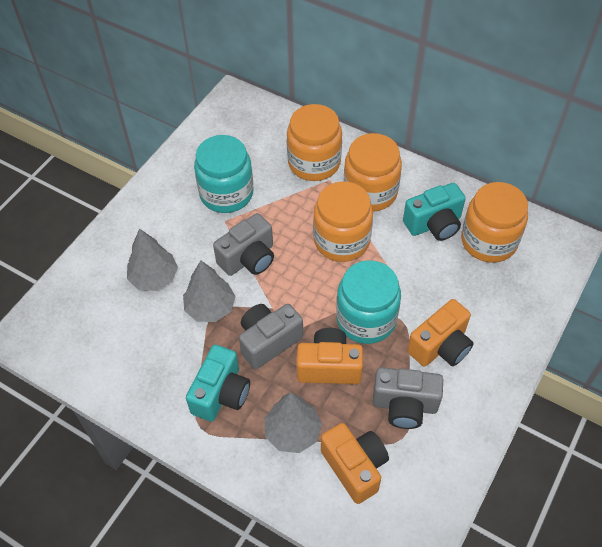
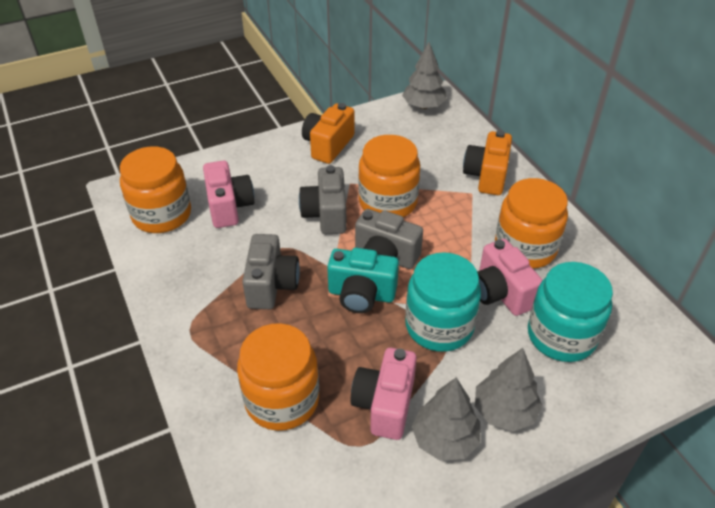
orange camera: [297,328,363,384] [321,423,389,504] [407,299,474,367] = 3 -> [302,103,355,164] [463,130,512,195] = 2
pink camera: none = 0 -> [203,161,254,228] [350,348,417,440] [477,239,543,316] = 3
turquoise camera: [186,345,250,422] [403,183,466,241] = 2 -> [327,248,399,313] = 1

